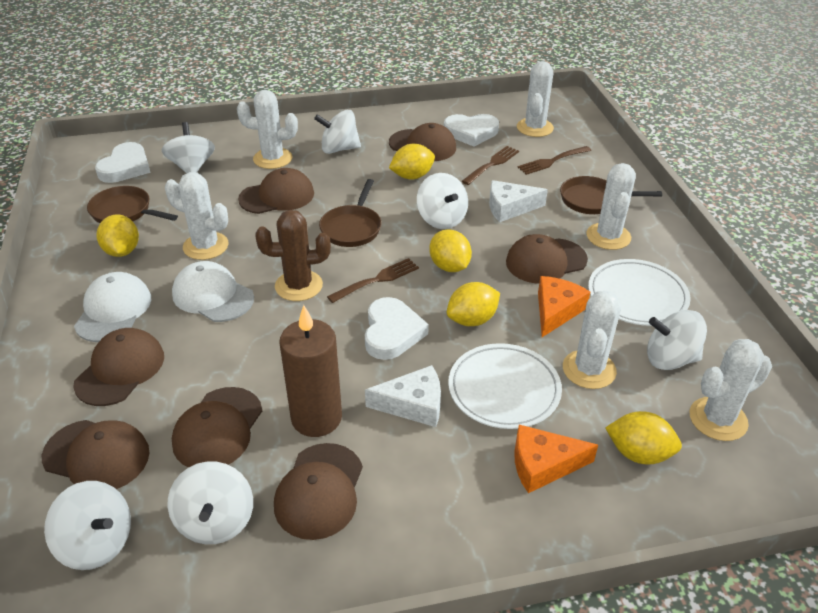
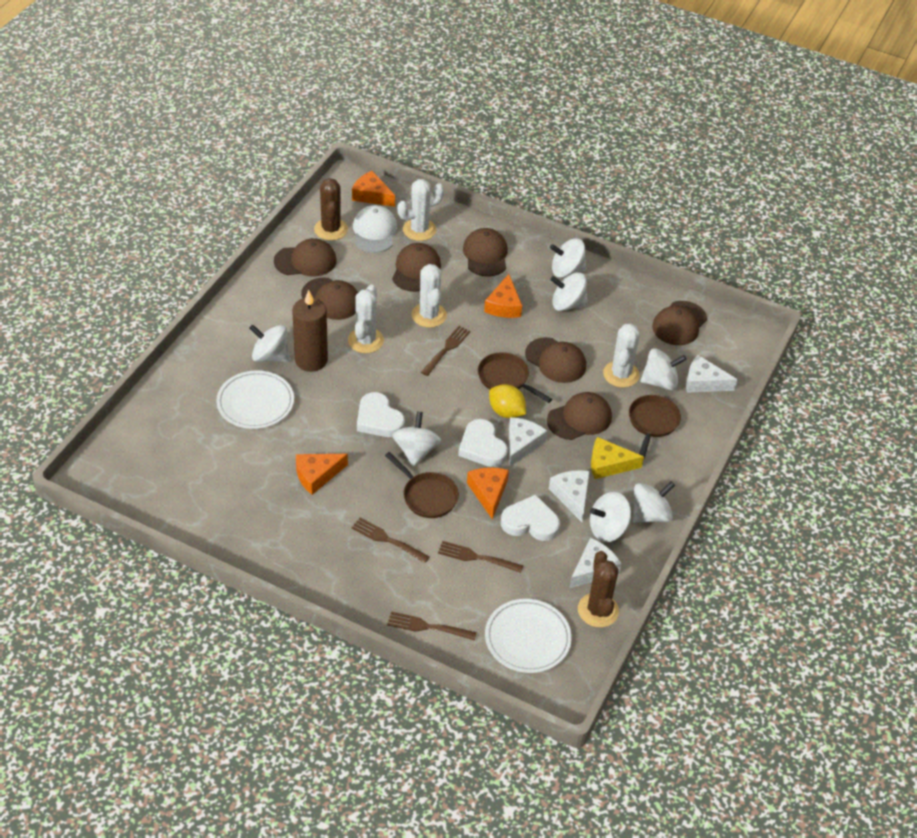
brown cactus: [255,210,331,301] = 1 -> [314,178,348,241] [578,551,619,627] = 2
brown fork: [327,258,419,303] [462,146,519,185] [517,146,591,175] = 3 -> [351,518,429,563] [387,611,477,640] [421,326,471,376] [438,541,523,573] = 4
orange cheese: [514,425,598,493] [538,276,590,337] = 2 -> [296,454,348,495] [352,171,395,207] [467,467,509,520] [484,274,522,318] = 4
white cactus: [165,172,229,260] [237,90,298,169] [517,61,554,137] [563,291,621,389] [586,163,636,250] [689,339,772,441] = 6 -> [348,285,384,353] [397,179,444,241] [411,264,447,328] [603,323,640,388] = 4
white cap: [74,272,151,342] [172,261,254,322] = 2 -> [353,205,397,253] = 1
white cheese: [365,365,441,427] [489,180,548,222] = 2 -> [509,417,547,467] [549,470,590,522] [569,538,622,588] [686,355,738,393] = 4
white spinning top: [44,481,131,570] [162,122,215,173] [168,462,253,544] [314,110,361,154] [417,173,468,229] [647,310,707,370] = 6 -> [249,324,290,362] [392,411,441,466] [550,238,587,278] [550,272,588,311] [590,492,631,542] [632,482,675,523] [640,348,686,390] = 7
yellow cheese: none = 0 -> [591,437,644,479] = 1
yellow lemon: [96,214,139,257] [389,144,435,180] [429,229,472,272] [447,282,500,326] [605,411,682,465] = 5 -> [489,384,526,418] = 1

